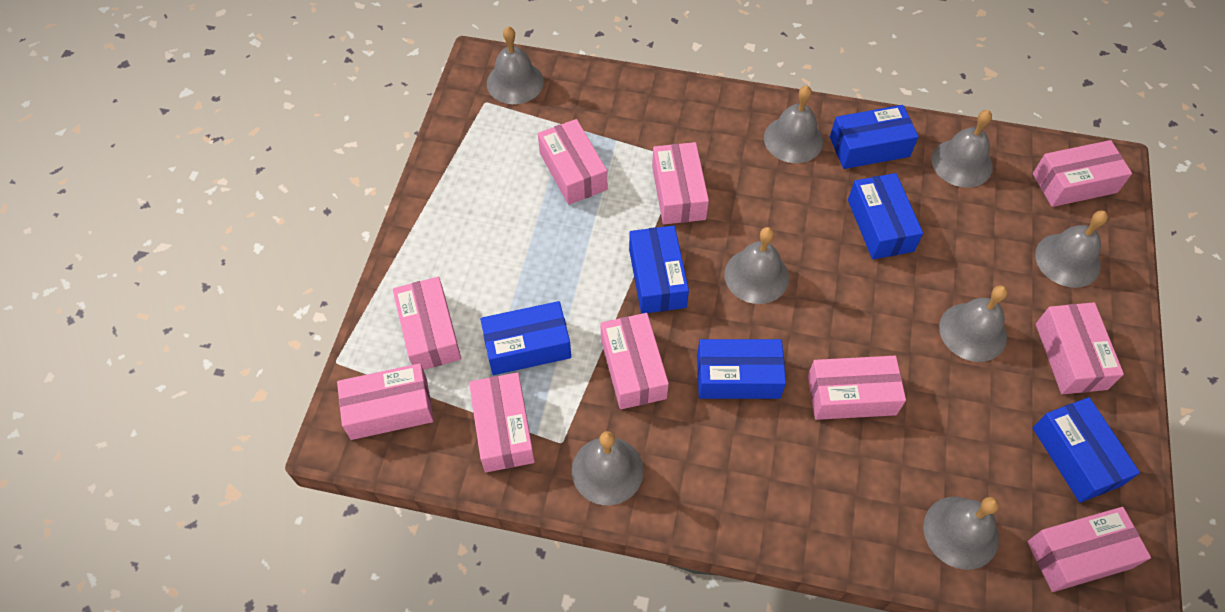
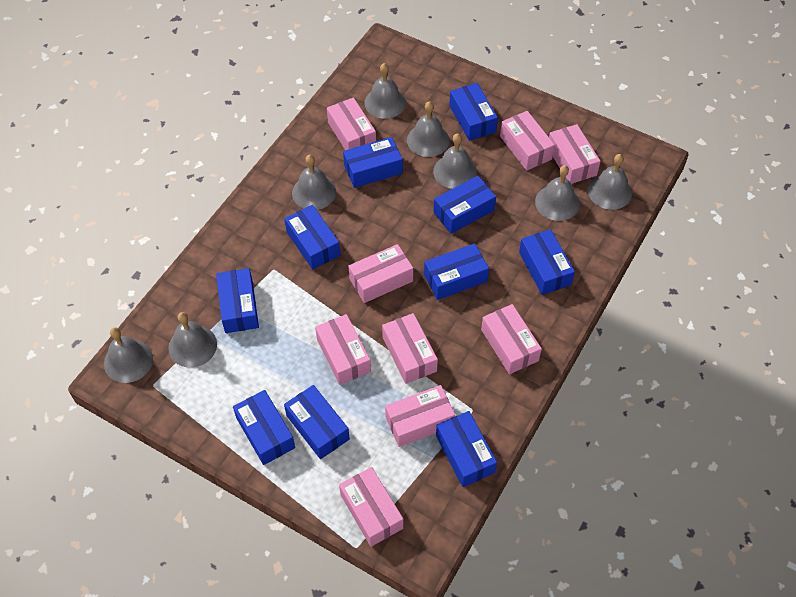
blue box: [480,301,571,375] [629,226,689,314] [697,339,786,399] [830,105,919,169] [848,173,923,259] [1033,397,1140,503] = 6 -> [216,268,259,333] [233,390,295,465] [284,205,340,270] [284,385,350,459] [343,137,403,188] [424,243,489,300] [434,176,496,234] [436,411,497,487] [449,83,498,141] [519,229,575,295] = 10
pink box: [337,363,434,440] [393,277,461,370] [469,372,535,472] [538,119,607,205] [601,313,669,409] [652,142,709,224] [808,356,906,420] [1027,507,1151,592] [1033,140,1132,207] [1036,302,1124,394] = 10 -> [315,314,371,385] [327,98,376,150] [339,467,403,547] [348,244,413,303] [382,313,438,384] [385,385,455,447] [481,304,542,374] [500,111,555,171] [549,124,601,184] = 9

